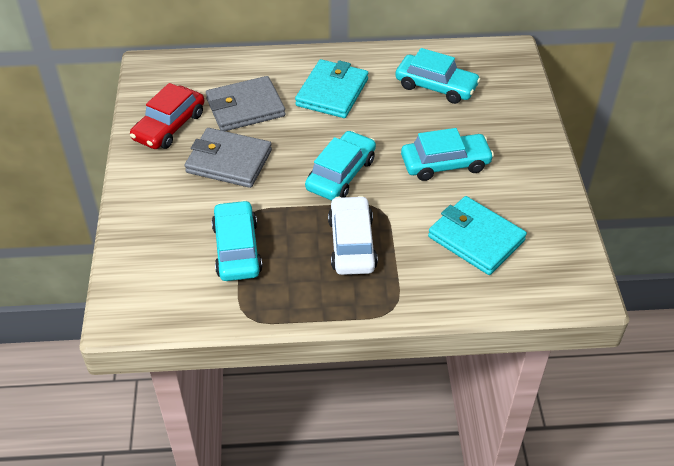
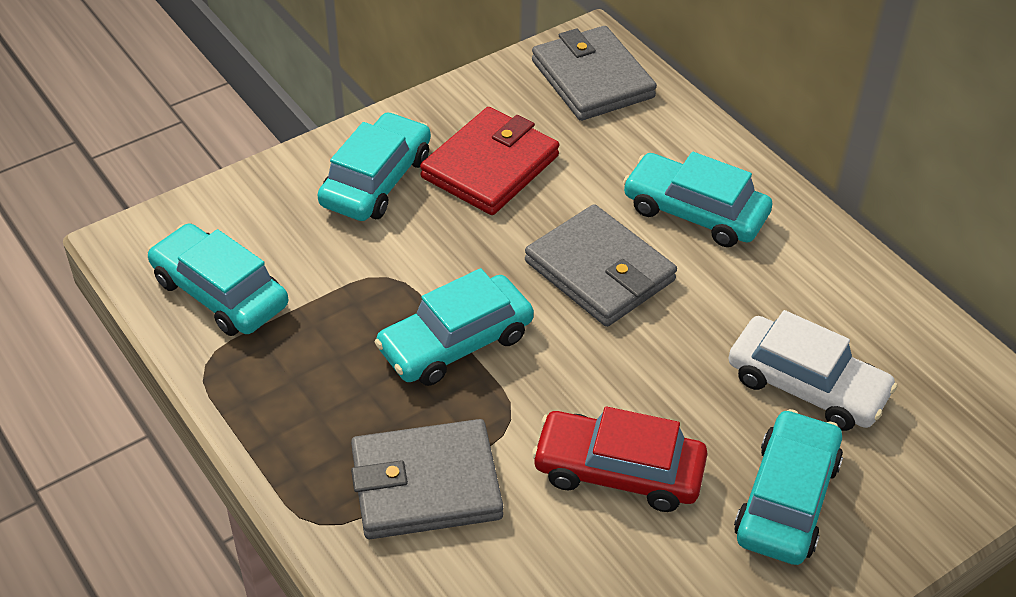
grey wallet: [184,128,272,188] [206,76,285,131] = 2 -> [351,419,503,539] [525,204,677,327] [532,26,657,121] = 3
red wallet: none = 0 -> [420,107,559,215] = 1
turquoise car: [212,200,262,281] [305,131,376,200] [395,48,481,104] [401,128,494,181] = 4 -> [148,223,288,336] [317,112,431,221] [375,268,534,386] [623,152,772,247] [734,409,843,565] = 5
turquoise wallet: [295,59,368,118] [428,196,527,275] = 2 -> none = 0

